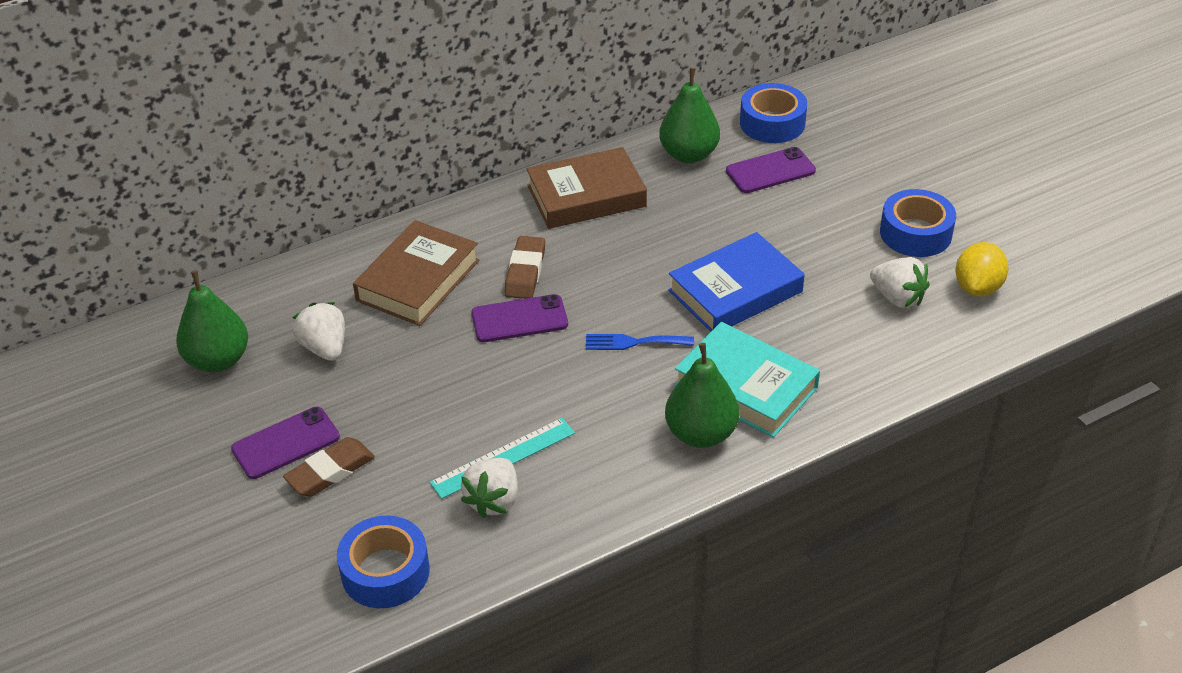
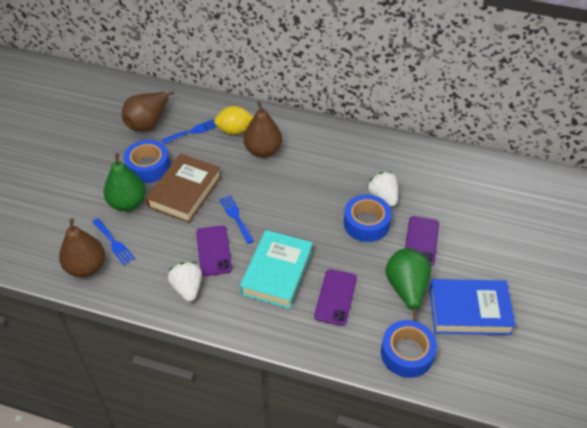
blue fork: [586,334,694,350] = 1 -> [92,218,135,265] [162,119,217,144] [219,195,254,244] = 3
brown book: [353,220,479,326] [526,147,647,229] = 2 -> [146,153,221,223] = 1
brown eraser: [283,437,375,497] [504,236,545,299] = 2 -> none = 0
brown pear: none = 0 -> [59,218,105,277] [122,92,174,132] [243,101,282,158] = 3
green pear: [176,270,248,373] [659,68,720,163] [665,343,739,448] = 3 -> [103,153,146,211] [386,248,431,321] = 2
turquoise ruler: [430,418,575,499] = 1 -> none = 0
white strawberry: [293,302,345,361] [461,458,518,518] [870,257,930,308] = 3 -> [168,262,202,302] [367,171,398,207] = 2

